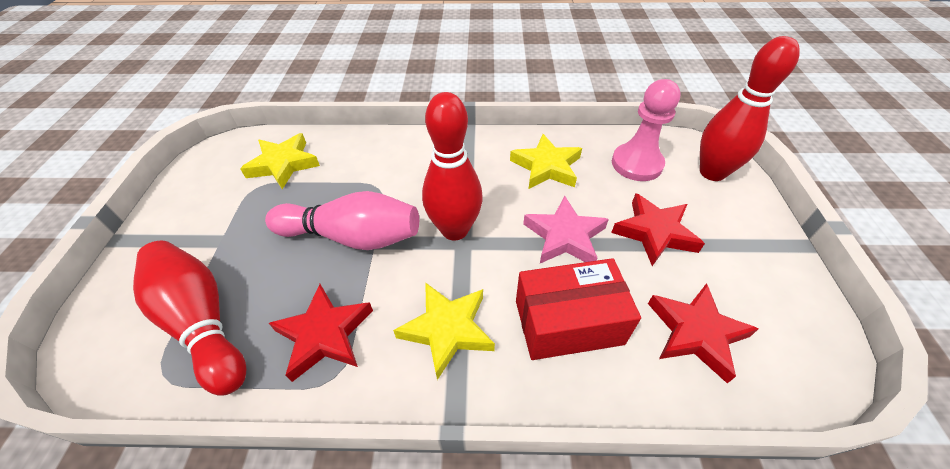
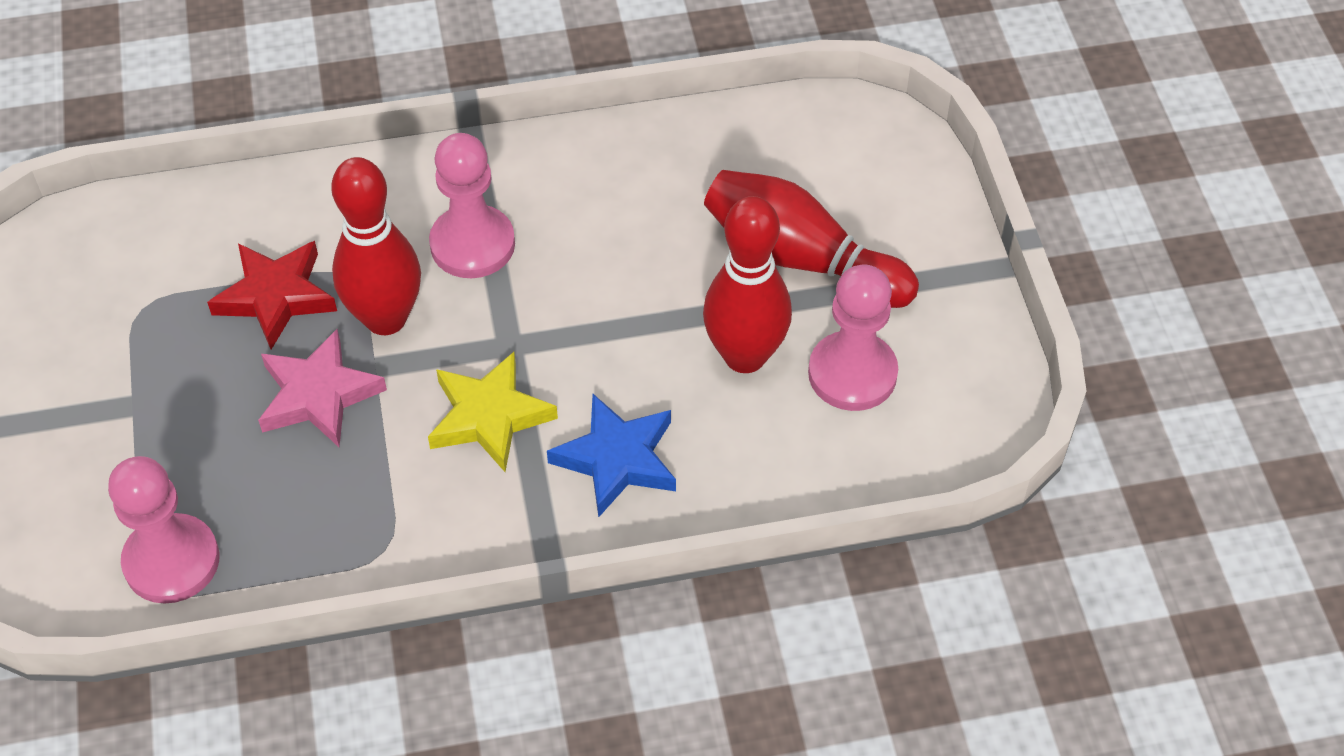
blue star: none = 0 -> [547,394,676,517] = 1
pink bowling pin: [265,191,419,250] = 1 -> none = 0
pink pawn: [612,79,681,181] = 1 -> [108,456,220,604] [429,133,515,278] [808,265,898,411] = 3
red box: [516,258,641,360] = 1 -> none = 0
red star: [269,284,373,382] [611,193,705,266] [648,283,758,383] = 3 -> [207,241,337,350] = 1
yellow star: [240,133,320,189] [393,282,495,380] [510,134,582,189] = 3 -> [428,352,558,472] = 1

